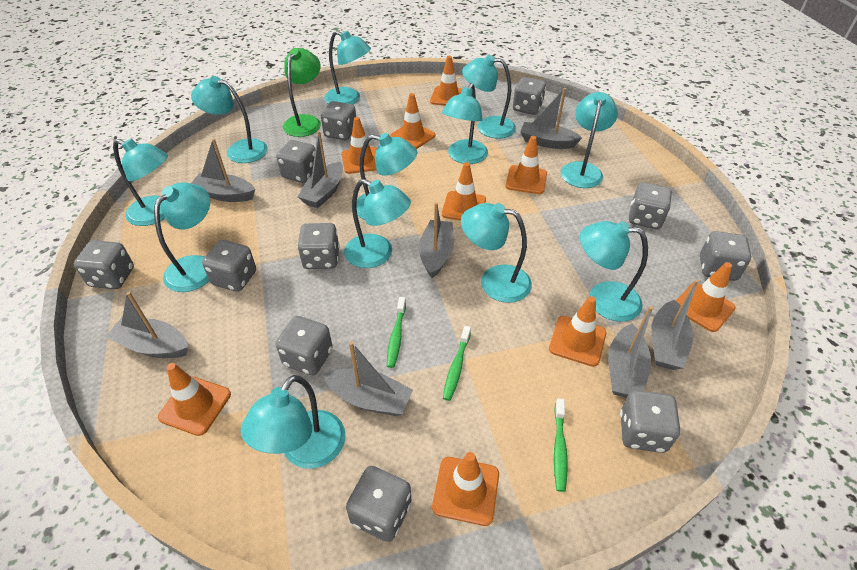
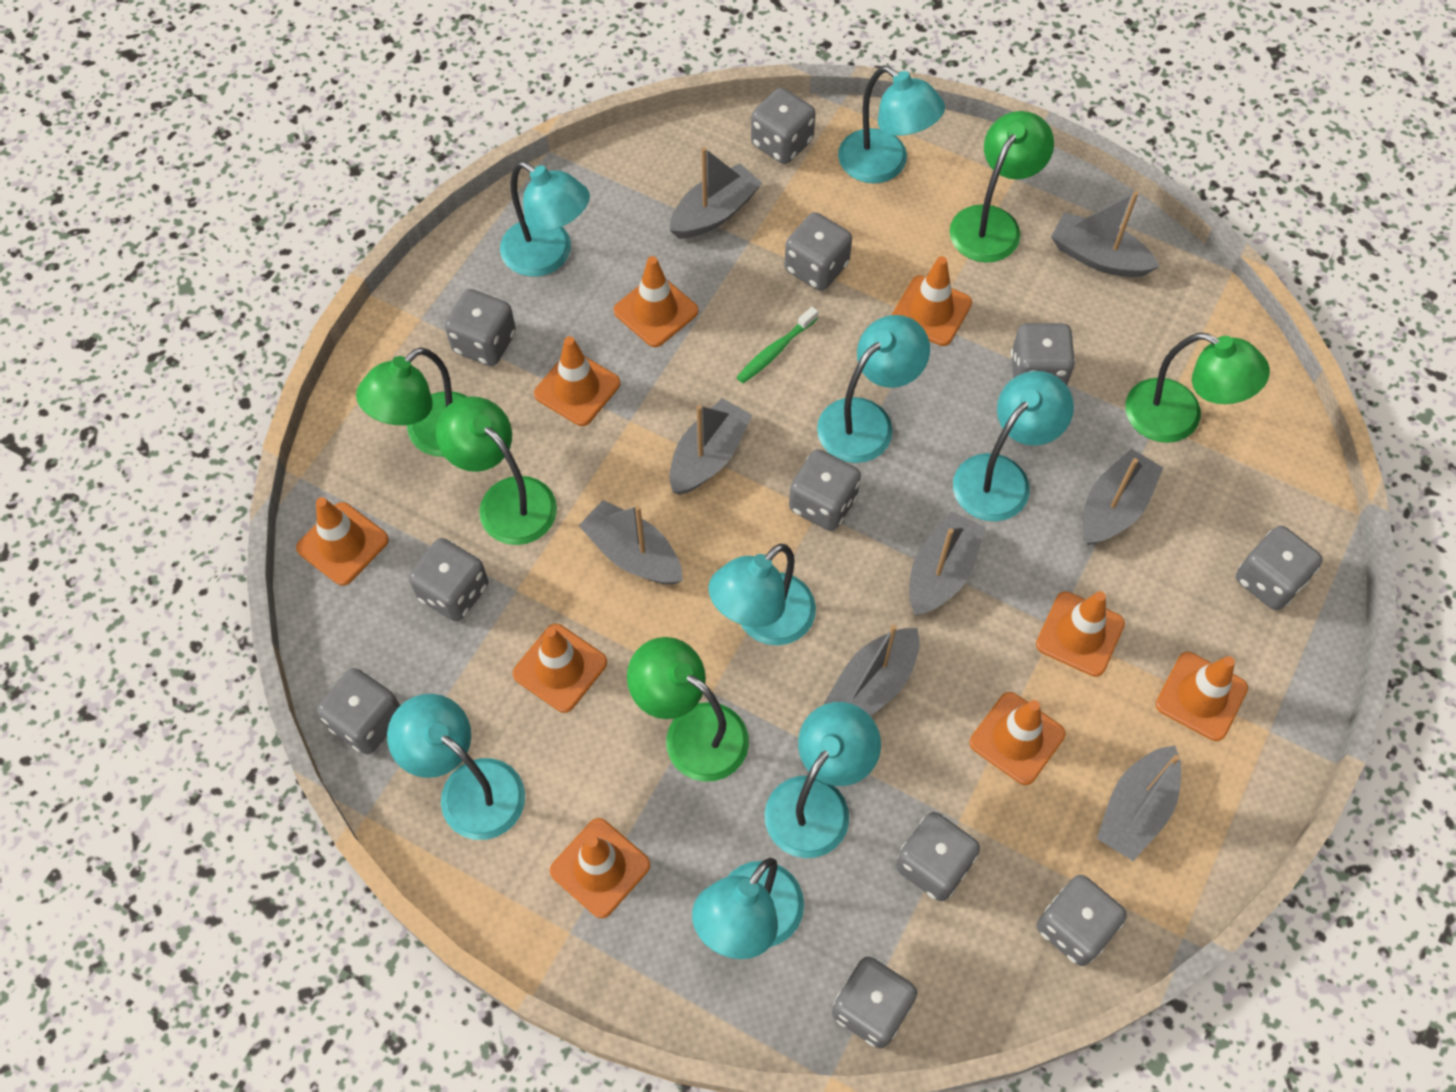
green lamp: [283,48,321,137] = 1 -> [356,347,467,457] [436,396,557,545] [627,637,749,782] [949,111,1054,263] [1125,333,1270,443] = 5
green toothbrush: [387,297,406,368] [443,326,471,401] [554,398,568,492] = 3 -> [737,307,818,383] = 1
turquoise lamp: [113,139,168,226] [154,183,210,292] [191,76,268,163] [240,375,346,469] [324,31,371,105] [344,179,411,268] [356,133,417,220] [442,83,488,164] [461,203,532,303] [462,55,516,138] [561,92,618,188] [580,221,648,322] = 12 -> [387,694,525,840] [500,161,590,277] [692,858,804,959] [708,544,816,646] [764,702,881,858] [817,315,930,463] [838,66,945,183] [953,371,1074,522] = 8

